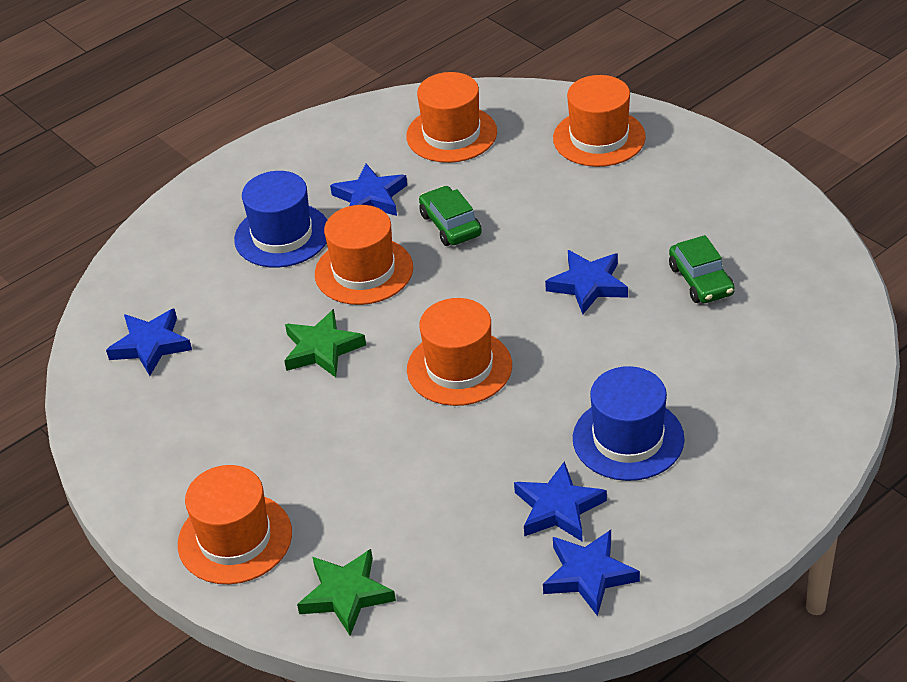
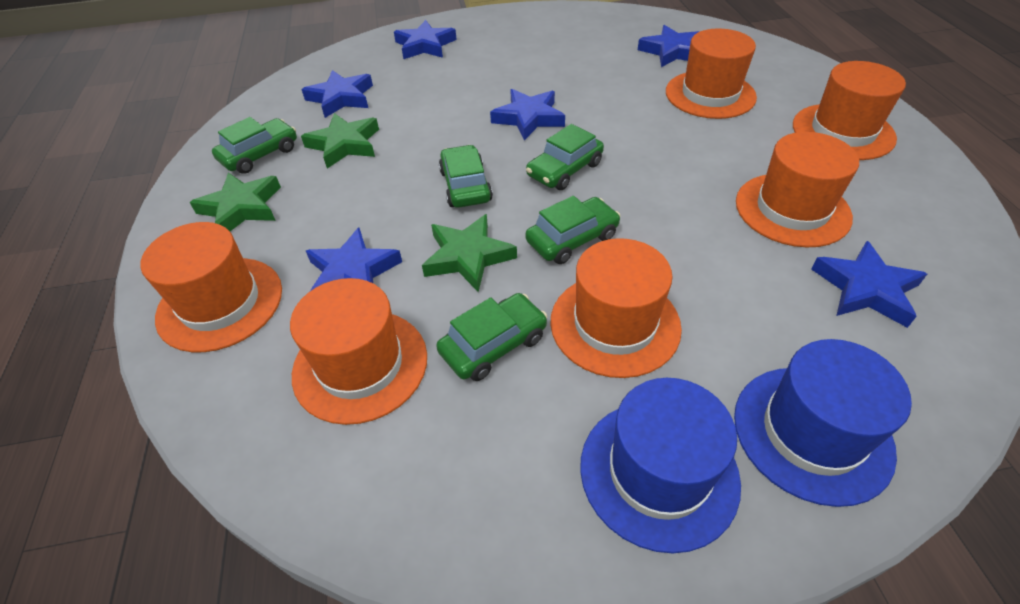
blue star: [106,308,192,376] [330,164,407,216] [514,461,607,542] [543,530,640,616] [545,250,628,314] = 5 -> [301,70,373,118] [306,228,402,291] [394,20,457,59] [490,89,565,140] [638,25,700,67] [811,241,927,328] = 6
green car: [419,186,482,246] [669,235,735,303] = 2 -> [212,117,297,174] [436,293,547,381] [439,145,493,208] [525,196,620,264] [526,124,604,190] = 5
green star: [284,309,366,377] [297,549,396,636] = 2 -> [190,172,281,231] [301,113,379,169] [422,214,517,292] = 3
orange hat: [178,465,292,584] [315,205,413,305] [406,72,497,163] [407,298,512,406] [553,75,646,167] = 5 -> [140,222,282,352] [290,278,427,425] [550,238,682,378] [666,28,757,119] [736,132,859,247] [793,61,906,160] = 6

